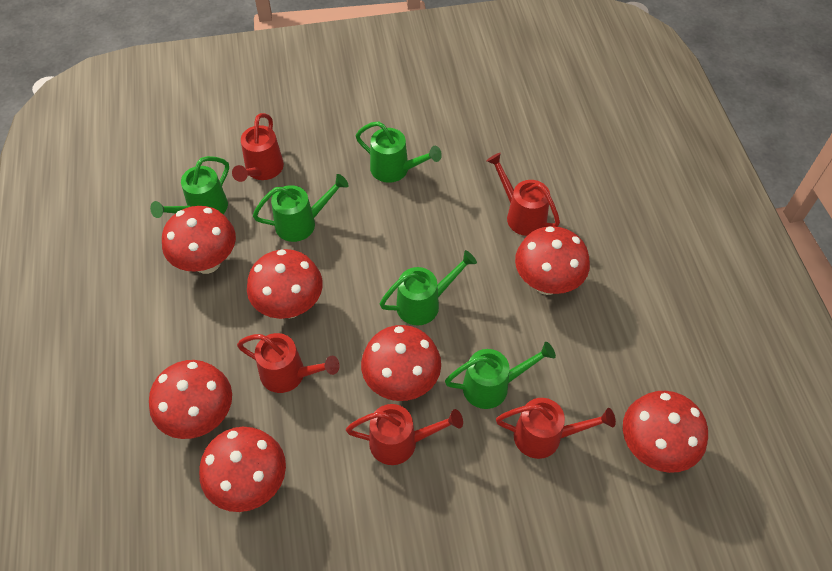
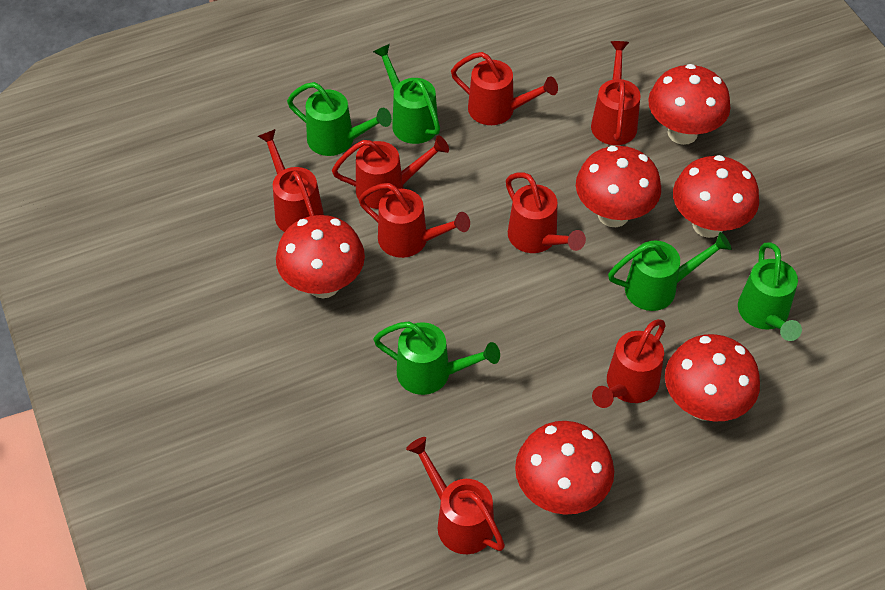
red mushroom: [149,360,232,439] [162,206,236,274] [199,427,286,512] [247,249,323,319] [361,325,441,401] [515,226,590,295] [623,391,708,473] = 7 -> [276,215,365,298] [515,421,614,515] [576,146,661,227] [648,64,731,145] [665,334,760,422] [673,155,759,238] = 6
red watering can: [232,113,284,182] [237,333,340,393] [346,404,463,465] [486,153,560,236] [496,398,616,459] = 5 -> [258,129,324,232] [332,135,449,209] [359,183,470,258] [406,437,505,554] [451,52,558,125] [506,172,586,253] [591,41,641,145] [592,319,666,408] = 8

